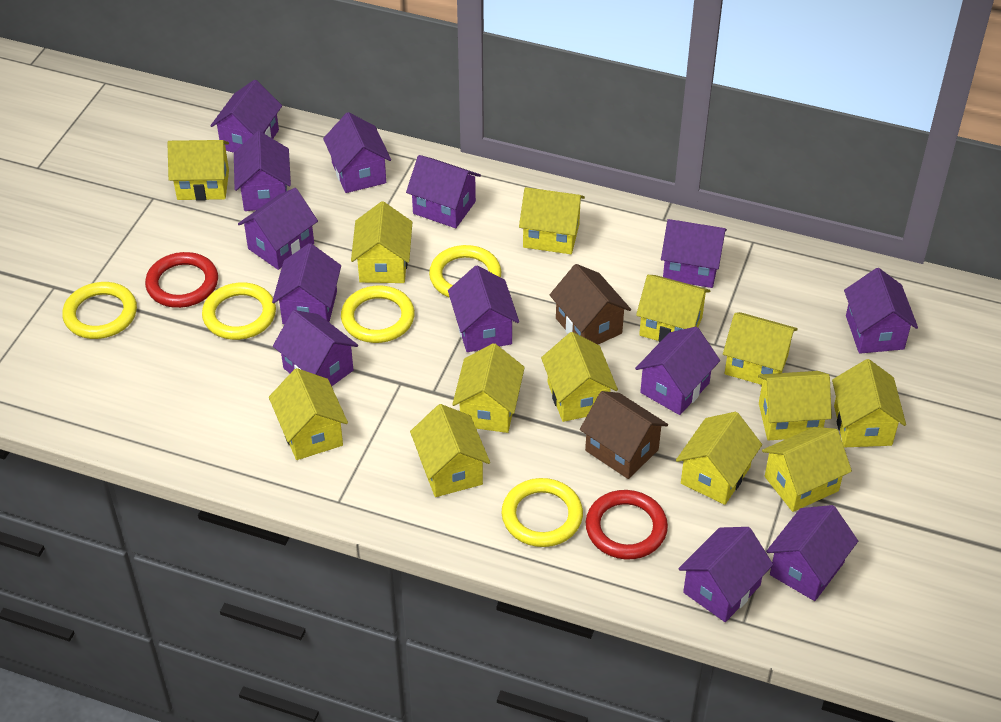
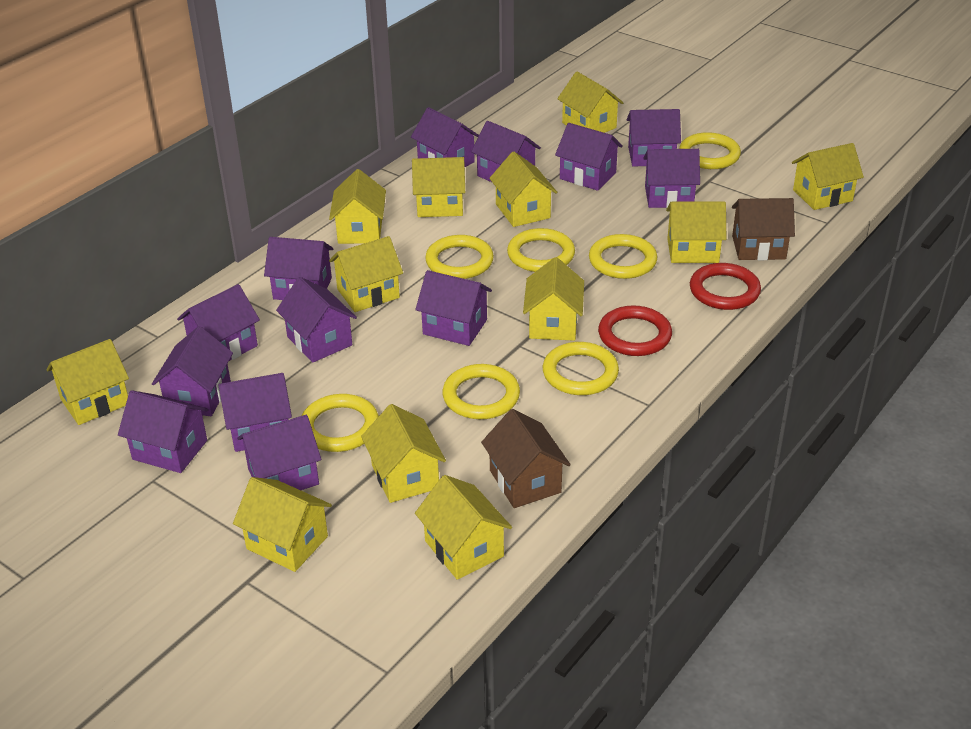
yellow house: [167,140,229,201] [269,368,348,460] [351,201,412,283] [410,404,490,497] [452,343,525,433] [519,187,585,254] [541,332,618,422] [636,275,711,342] [676,412,762,505] [723,312,798,385] [758,371,832,441] [762,427,852,512] [832,359,906,447] = 13 -> [46,339,129,425] [233,477,332,572] [329,169,386,244] [329,236,403,312] [361,404,446,503] [412,157,465,217] [415,475,512,580] [489,152,557,227] [523,257,584,341] [557,72,623,133] [666,202,726,263] [792,143,864,210] = 12
yellow ring: [62,282,137,339] [202,283,276,340] [341,286,415,343] [429,245,501,298] [502,478,583,547] = 5 -> [301,394,379,452] [425,235,494,279] [442,364,520,419] [507,228,575,272] [543,342,619,395] [589,234,657,279] [679,132,741,169] = 7

